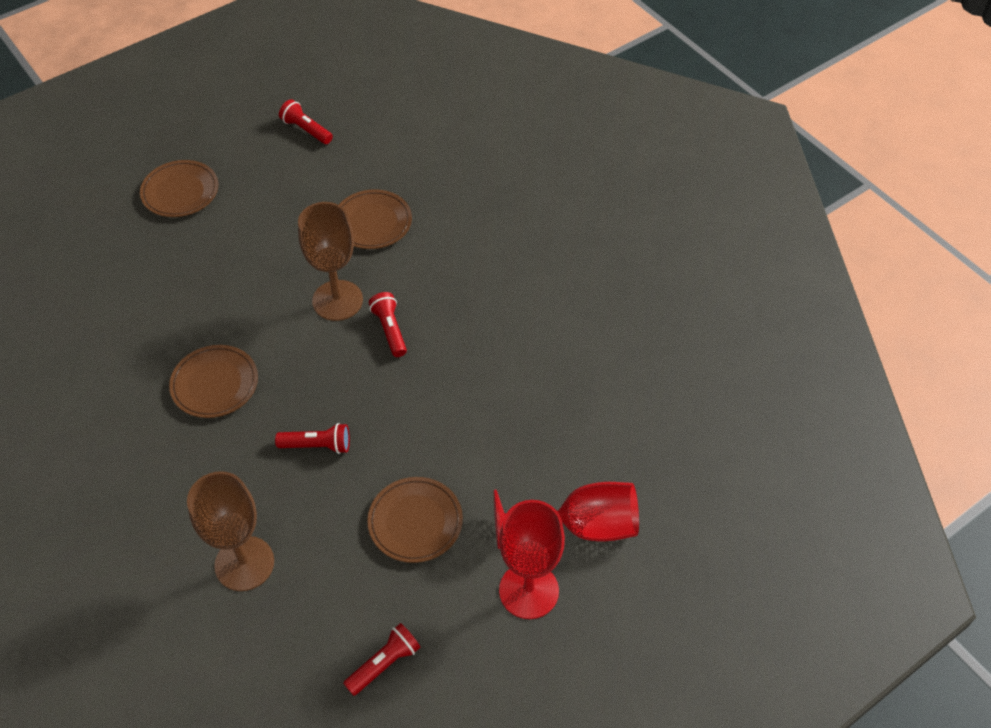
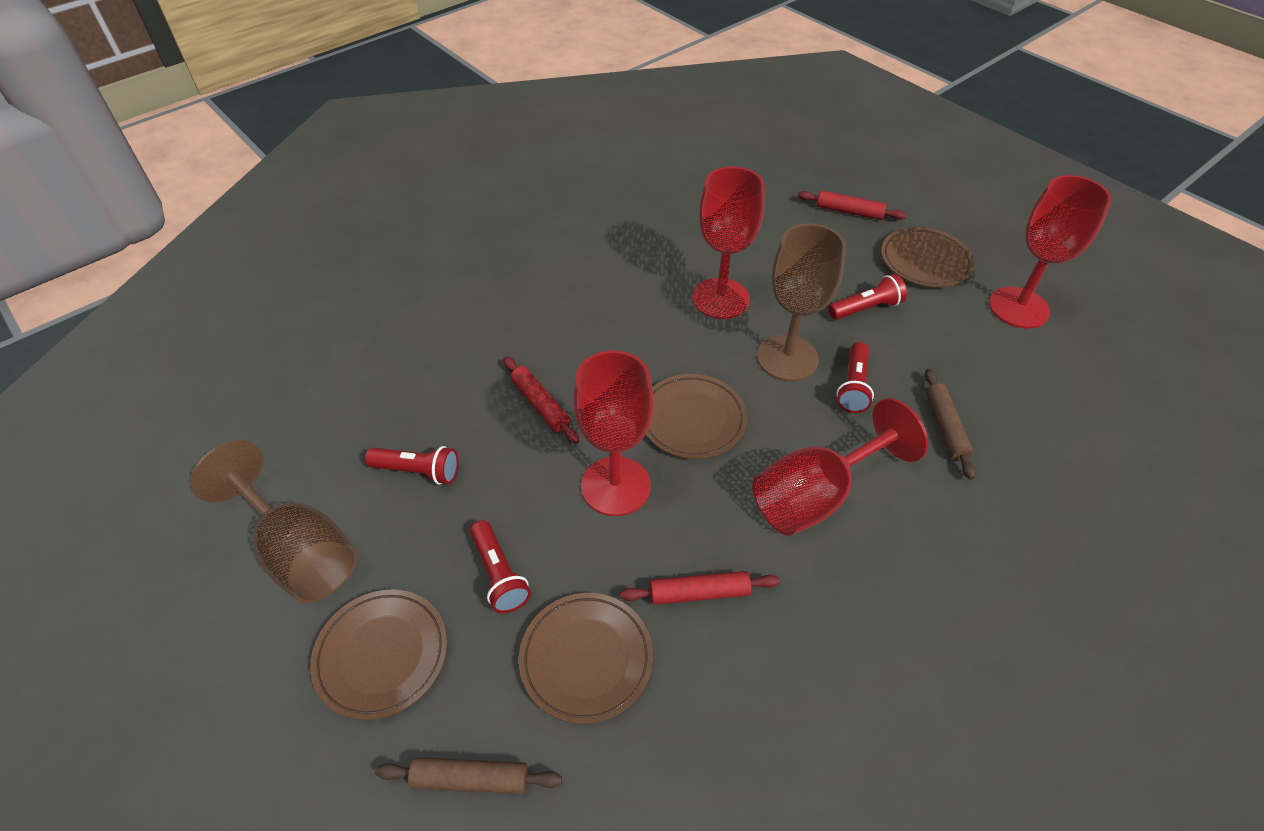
brown rolling pin: none = 0 -> [375,757,562,794] [925,369,976,480] = 2
red goblet: [494,482,639,549] [499,500,565,619] = 2 -> [573,350,654,516] [692,166,765,319] [752,398,928,536] [989,175,1112,329] = 4
red rolling pin: none = 0 -> [504,357,579,444] [620,571,780,605] [798,191,906,220] = 3

